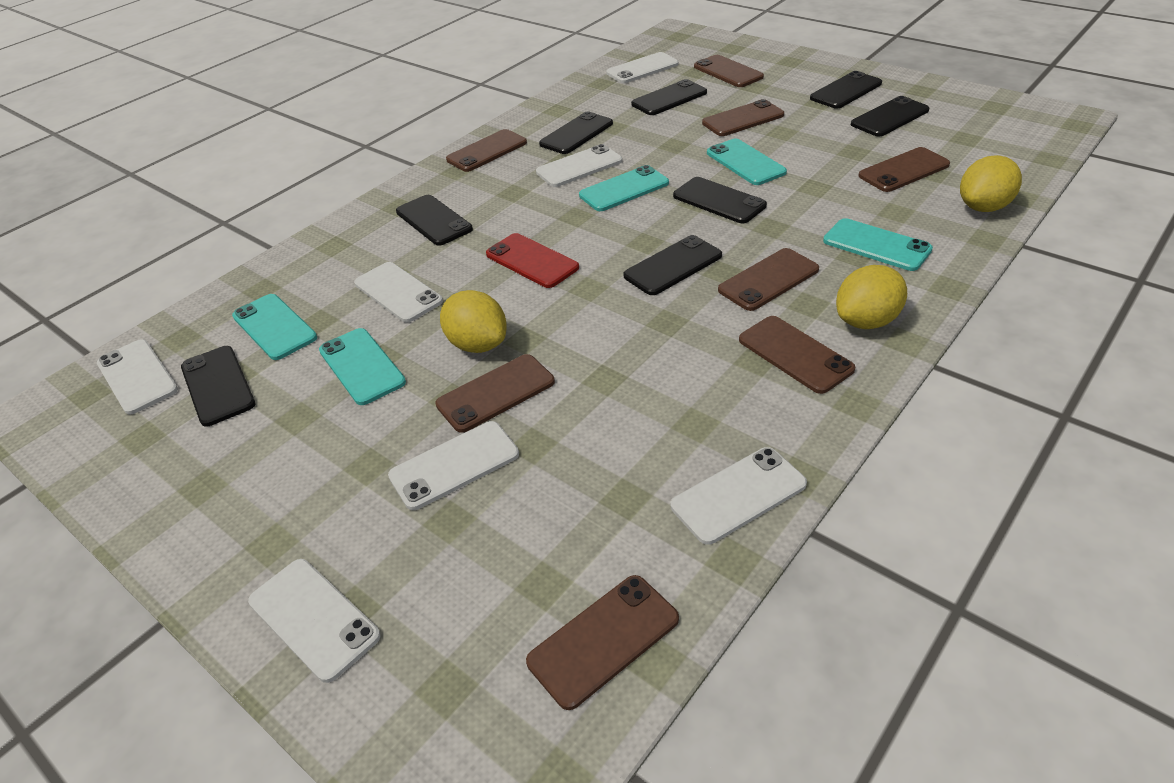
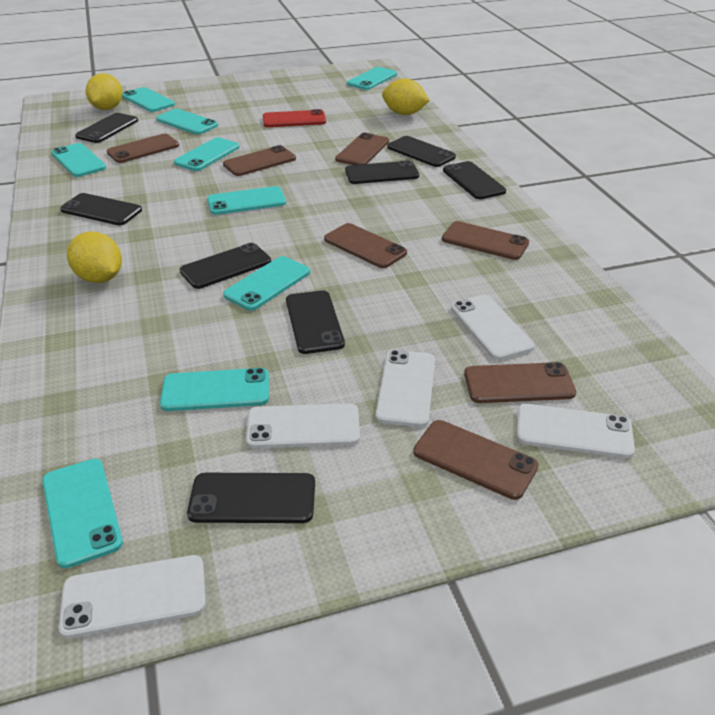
brown phone: [435,354,555,433] [446,129,527,172] [526,575,679,710] [694,55,764,87] [702,99,784,136] [718,248,819,311] [739,316,855,394] [859,147,950,192] = 8 -> [107,134,179,163] [223,145,296,176] [324,223,407,268] [335,133,389,165] [413,420,539,500] [442,221,529,260] [464,362,576,403] = 7
turquoise phone: [232,294,317,360] [319,328,406,405] [579,165,669,211] [707,139,787,185] [823,218,933,271] = 5 -> [42,459,123,568] [51,143,106,177] [122,87,175,112] [156,109,218,135] [160,368,269,411] [174,137,240,171] [207,186,286,215] [223,256,310,311] [347,67,397,90] = 9
white phone: [97,339,178,415] [248,559,381,683] [354,262,443,322] [388,421,519,510] [536,144,622,187] [606,52,679,83] [671,447,807,545] = 7 -> [59,555,206,638] [246,403,360,448] [376,350,435,427] [451,295,534,360] [517,404,635,458] = 5

